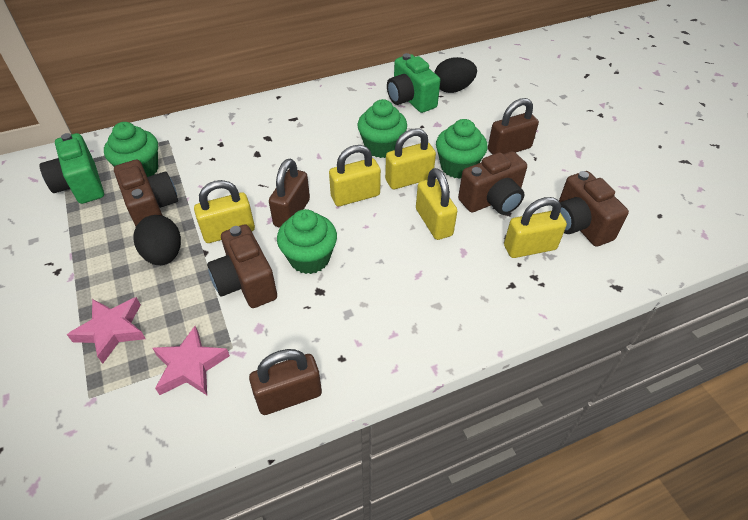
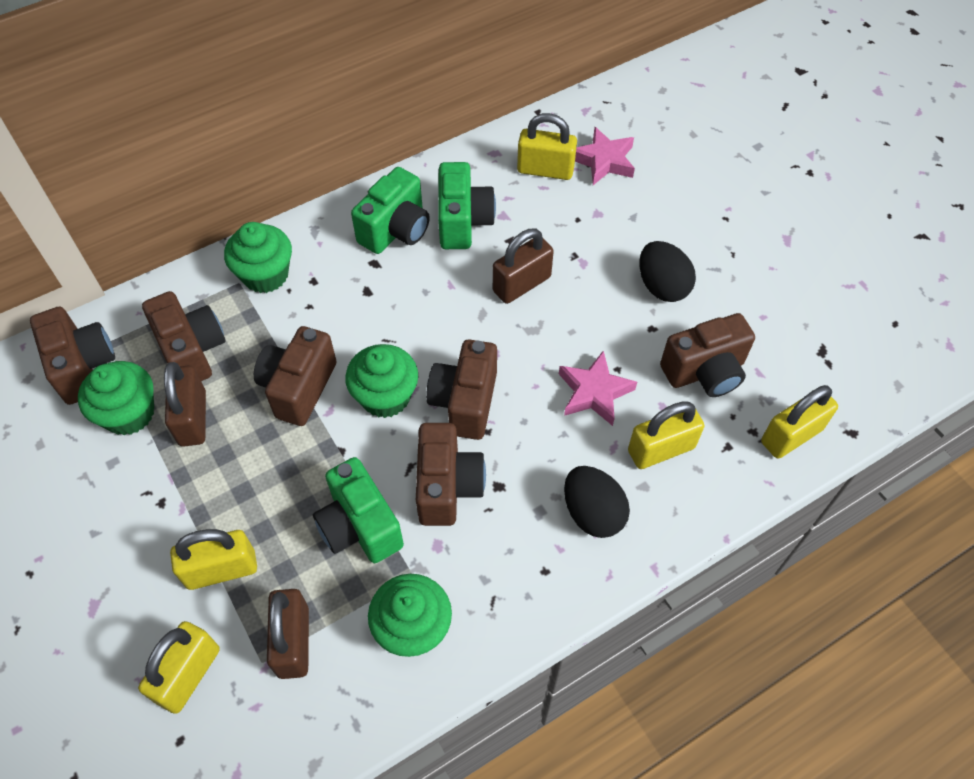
brown camera: [114,160,178,226] [207,224,277,308] [458,151,527,215] [559,171,629,247] = 4 -> [30,307,115,405] [142,291,226,381] [254,326,337,426] [416,423,486,526] [426,339,497,440] [660,313,755,397] = 6
green camera: [39,133,104,204] [387,53,440,113] = 2 -> [313,457,404,563] [351,167,430,254] [438,162,496,249] = 3

